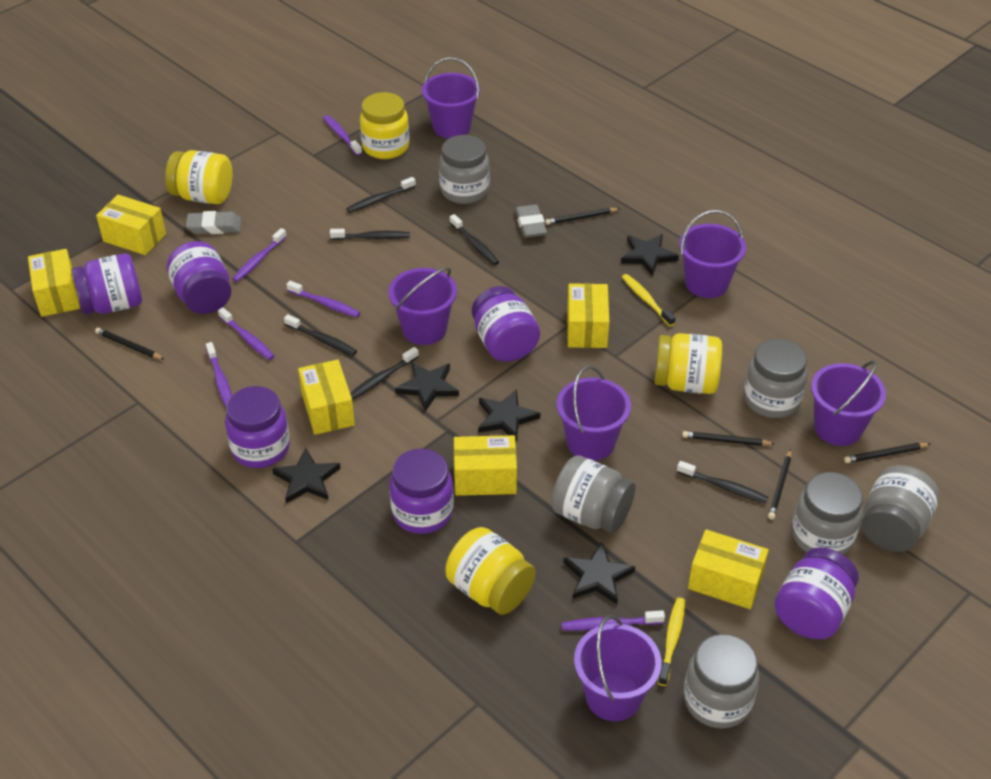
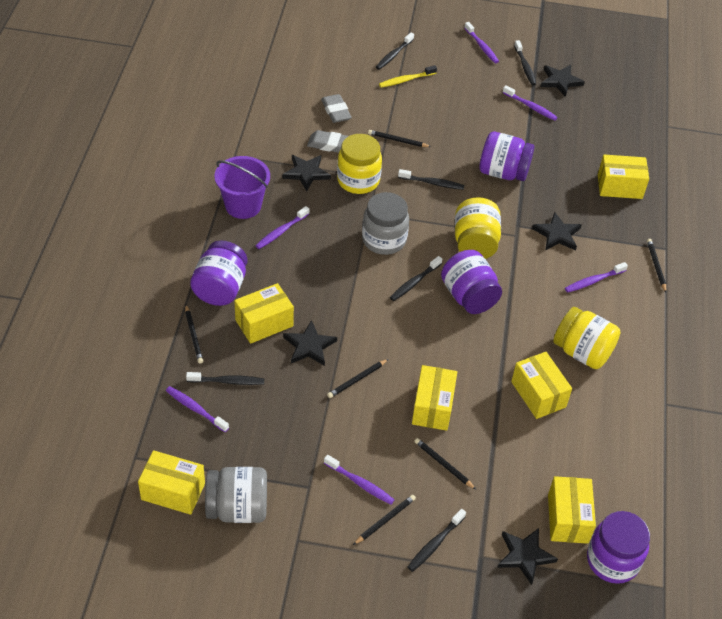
black pencil: [95,328,164,359] [545,208,620,225] [682,431,775,446] [768,449,791,520] [844,443,930,463] = 5 -> [185,305,203,364] [327,359,388,398] [353,495,416,545] [368,130,431,147] [414,438,476,490] [647,239,666,293] = 6
grey jar: [439,135,490,204] [551,455,636,533] [684,634,759,728] [744,339,808,418] [792,472,863,554] [862,465,939,552] = 6 -> [205,467,267,523] [362,192,409,255] = 2
purple bucket: [388,267,457,345] [422,57,480,138] [557,366,631,461] [574,615,662,721] [679,210,746,298] [811,360,886,446] = 6 -> [214,156,270,219] = 1
purple jar: [72,253,142,315] [167,241,231,314] [225,386,290,468] [389,449,454,534] [472,286,540,362] [775,547,859,639] = 6 -> [190,240,247,306] [441,250,502,314] [480,132,535,181] [587,511,650,584] = 4
yellow jar: [165,150,232,204] [360,92,409,159] [445,527,536,615] [654,333,722,394] = 4 -> [337,134,382,194] [455,197,501,259] [553,307,620,369] = 3
yellow toothbrush: [622,274,676,326] [658,598,685,686] = 2 -> [379,65,437,88] = 1

